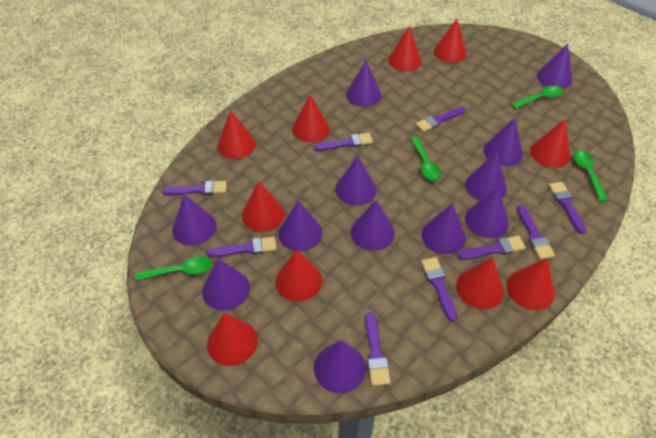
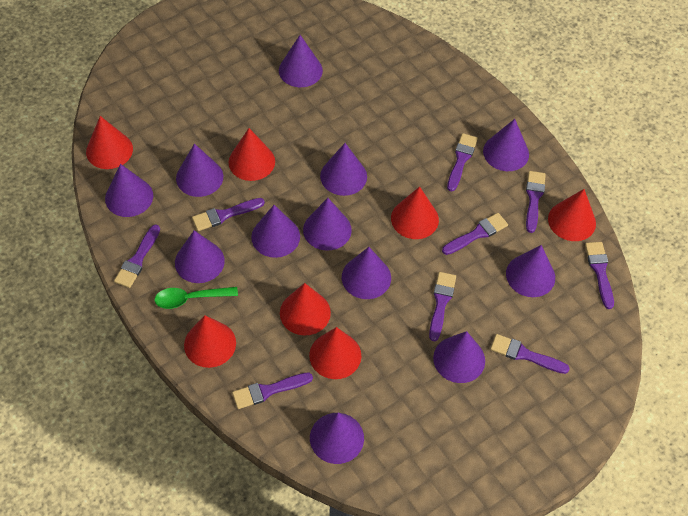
green spoon: [136,256,212,281] [410,137,441,181] [511,85,563,109] [574,150,608,202] = 4 -> [154,287,238,309] = 1
red cone: [207,313,258,366] [217,111,256,159] [242,181,285,232] [276,249,322,301] [292,95,330,142] [388,26,422,71] [434,19,467,63] [456,257,504,309] [506,258,555,310] [530,119,570,168] = 10 -> [86,116,133,169] [184,315,236,368] [229,128,275,181] [280,283,331,336] [309,327,362,379] [391,186,439,239] [548,189,596,241] = 7

